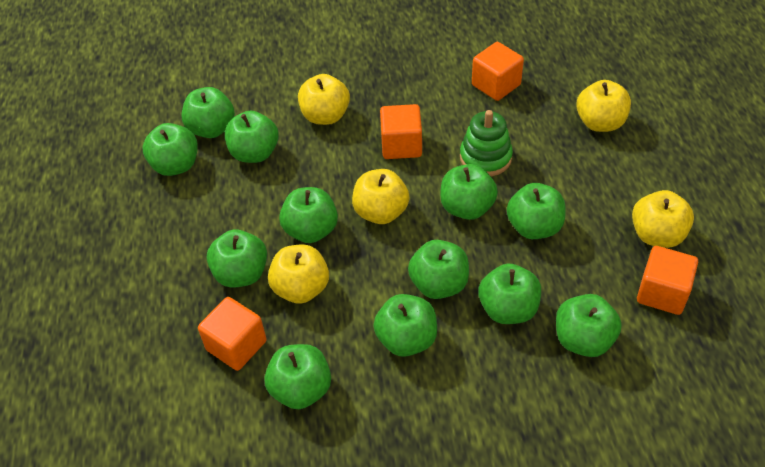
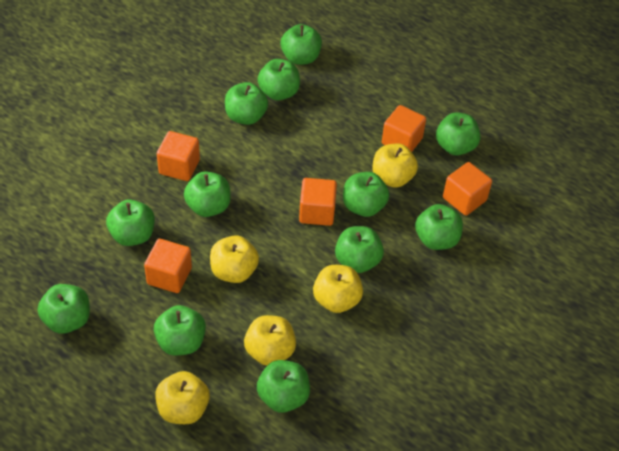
green stacking toy: [460,110,513,176] = 1 -> none = 0
orange cube: [198,297,267,371] [380,104,422,159] [472,42,524,101] [637,246,698,315] = 4 -> [144,239,192,293] [157,131,200,181] [299,178,337,226] [382,105,426,152] [443,162,492,216] = 5

